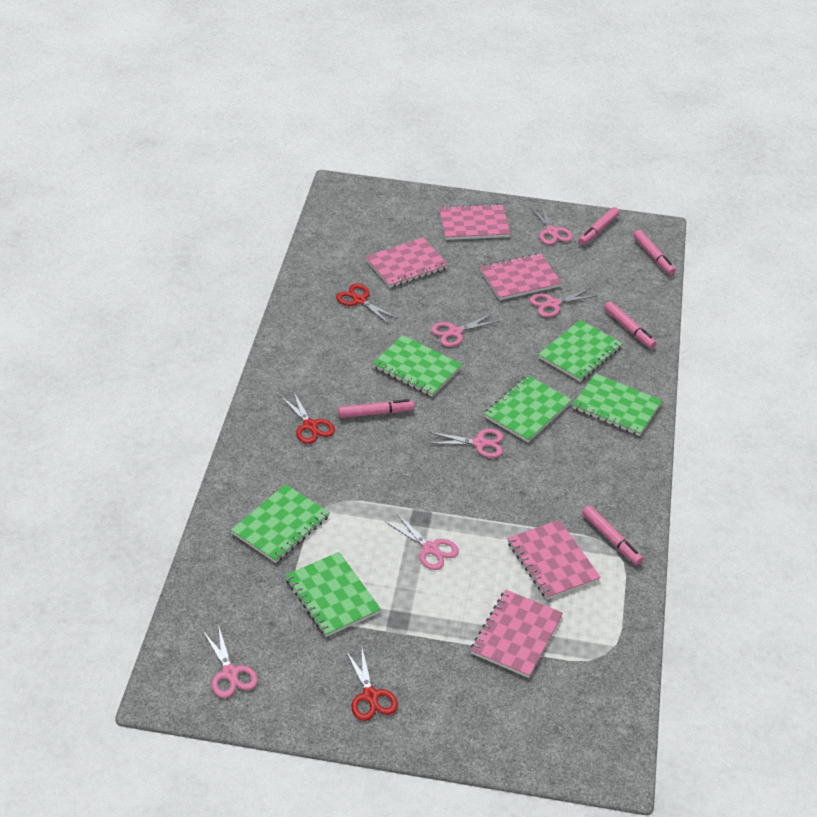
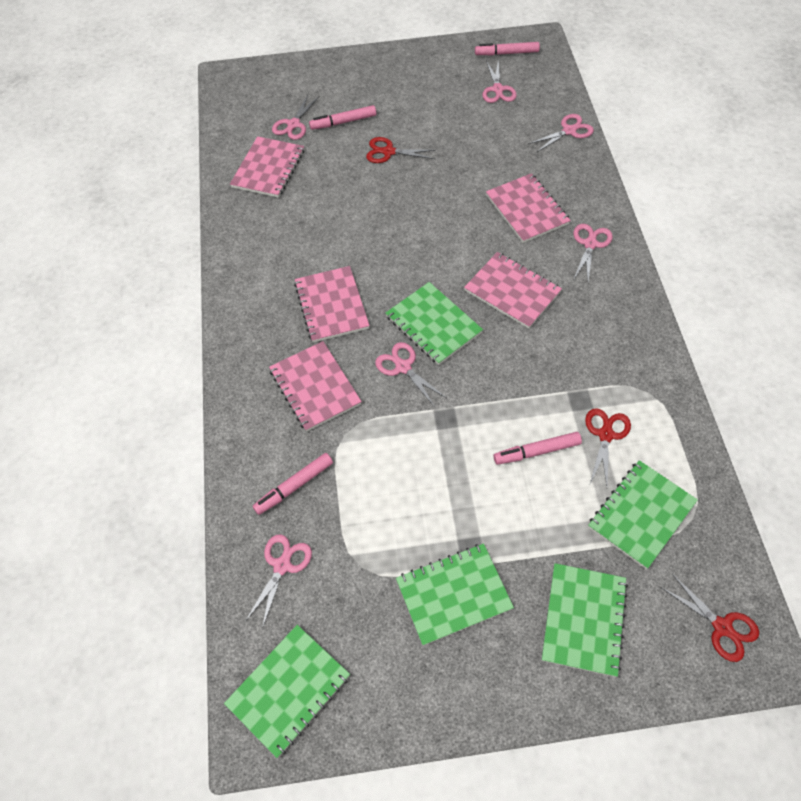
green notebook: [231,484,330,563] [285,552,381,637] [372,335,462,397] [484,375,572,442] [538,320,623,382] [573,373,662,436] = 6 -> [224,625,350,758] [386,282,483,365] [396,543,514,646] [542,563,628,677] [588,460,698,569] = 5
pink marker: [338,399,414,418] [578,207,619,245] [582,506,643,565] [604,302,656,348] [633,230,676,275] = 5 -> [253,453,333,515] [309,105,376,130] [475,42,540,55] [494,432,582,465] = 4

